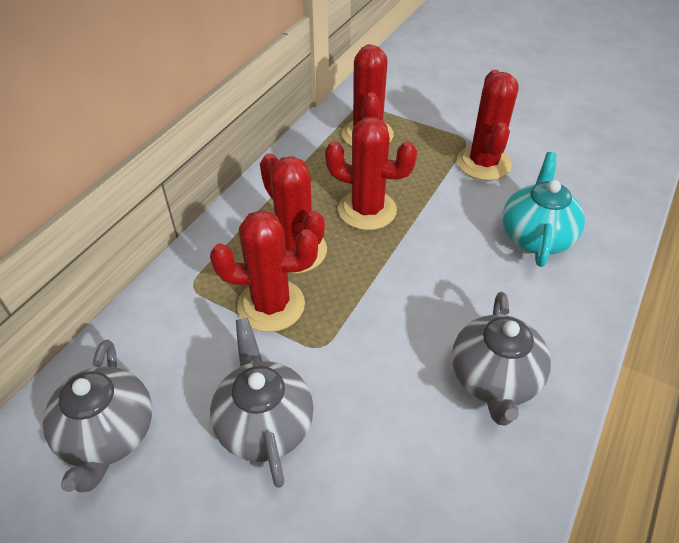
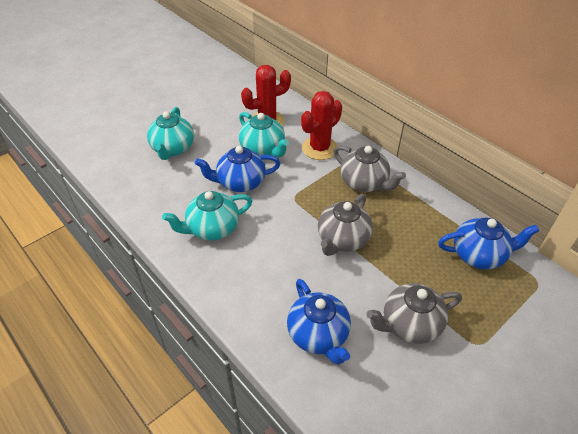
blue teapot: none = 0 -> [195,146,281,192] [287,279,351,364] [438,218,539,269] = 3
red cactus: [210,210,318,332] [260,153,327,273] [325,117,417,230] [342,44,394,147] [457,70,519,181] = 5 -> [241,65,291,126] [301,91,342,160] = 2
turquoise teapot: [502,152,585,267] = 1 -> [147,107,194,160] [162,191,252,241] [239,112,289,157] = 3

